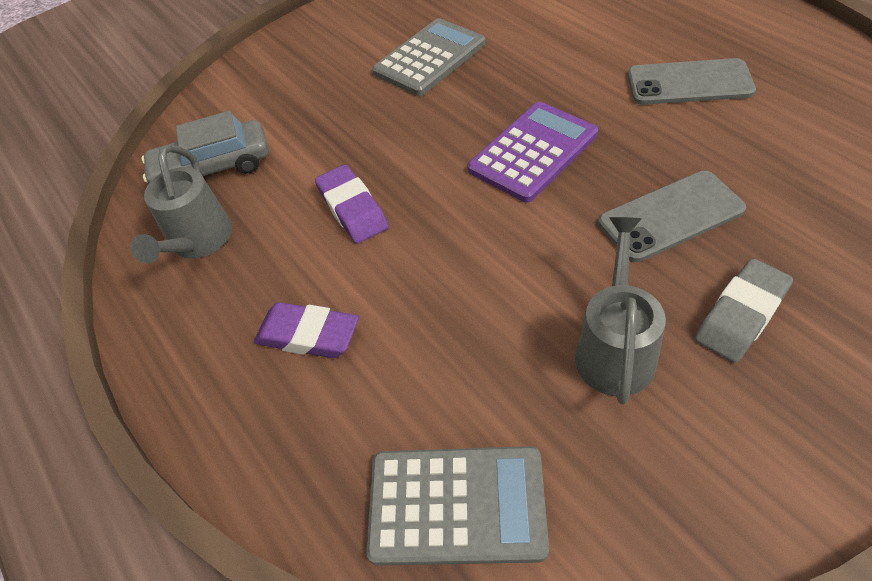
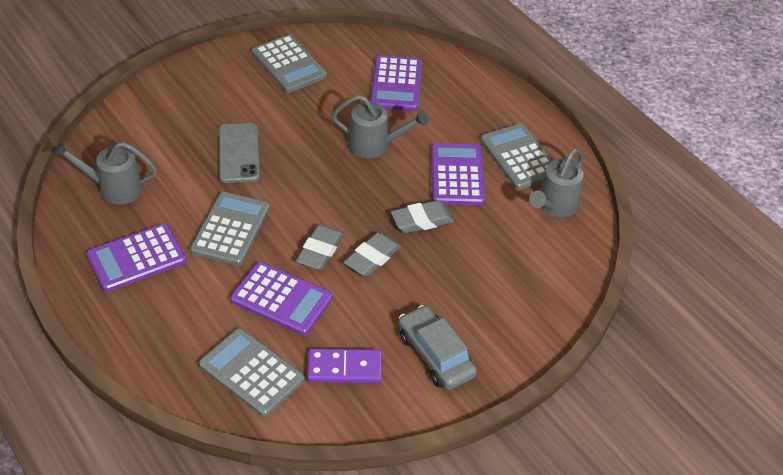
grey calculator: [366,446,549,566] [372,18,486,96] = 2 -> [190,192,270,266] [199,328,305,417] [252,34,327,93] [480,123,553,190] = 4
grey eraser: [695,259,793,363] = 1 -> [296,225,344,270] [344,232,401,277] [391,200,454,233] = 3
grey phone: [598,171,746,262] [628,58,756,105] = 2 -> [219,123,260,183] = 1
grey watering can: [130,145,232,264] [575,217,666,404] = 2 -> [53,141,157,205] [332,95,428,158] [529,148,584,217] = 3
purple calculator: [467,102,598,203] = 1 -> [86,223,187,292] [230,262,333,335] [370,56,422,111] [431,143,485,205] = 4
purple domino: none = 0 -> [307,348,382,384] = 1
purple eraser: [254,302,359,358] [315,165,388,244] = 2 -> none = 0

